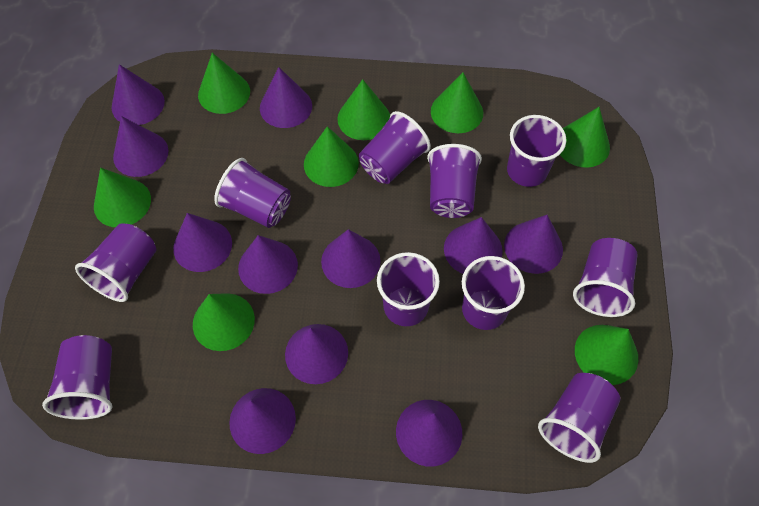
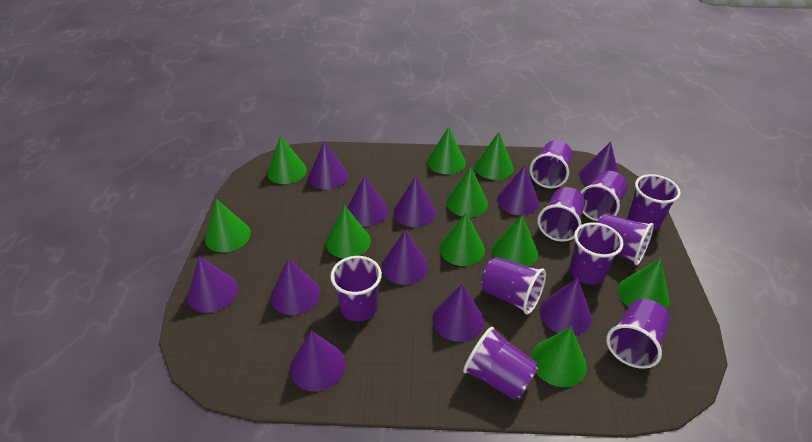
green cone: [94,168,151,227] [193,293,255,351] [198,53,250,114] [304,126,359,187] [337,79,390,140] [431,73,483,133] [560,107,610,168] [575,325,638,385] = 8 -> [205,199,251,252] [267,136,307,184] [326,205,371,258] [427,127,466,174] [439,213,485,266] [446,167,488,217] [474,132,514,180] [492,215,538,267] [531,327,587,387] [618,258,669,309] = 10

